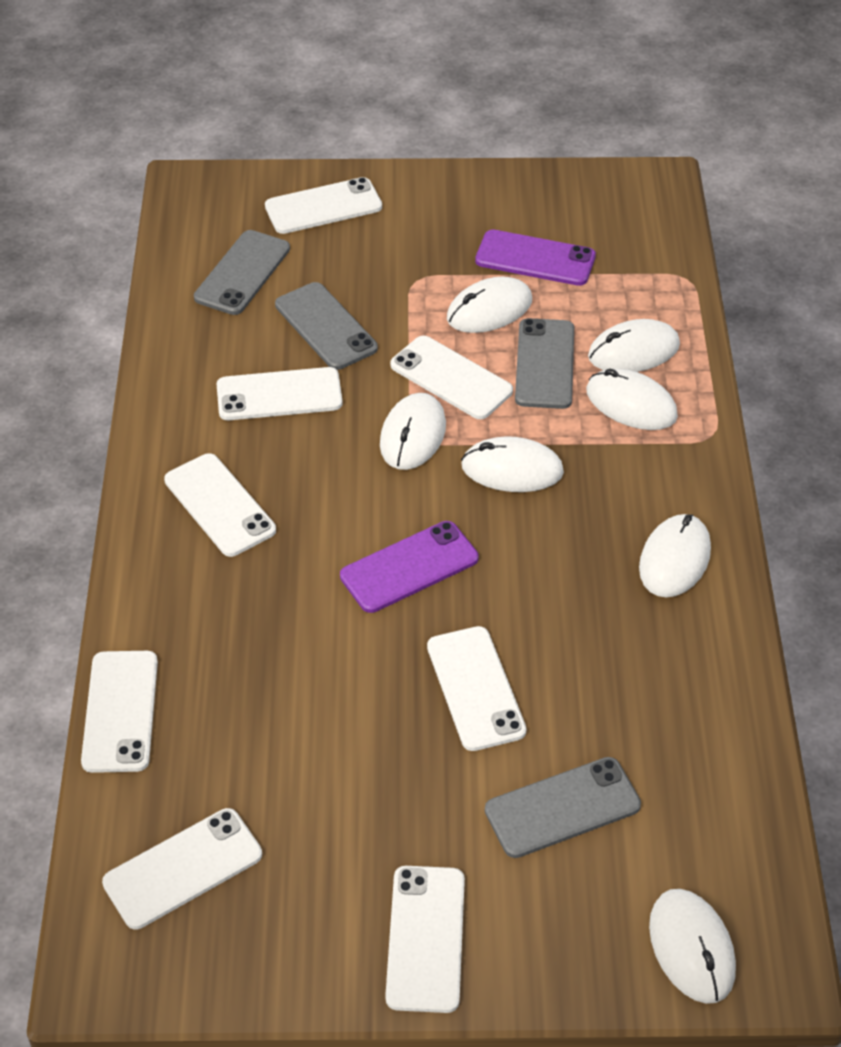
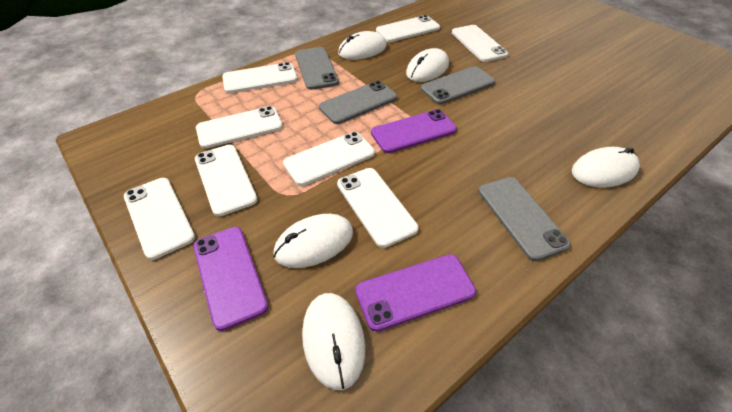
purple phone: [340,521,479,613] [475,230,596,286] = 2 -> [193,227,268,331] [355,254,476,332] [371,109,457,153] = 3
white mouse: [380,393,446,470] [447,277,532,333] [461,436,564,492] [586,369,678,430] [588,319,680,372] [639,514,711,597] [649,889,736,1004] = 7 -> [274,214,353,268] [302,293,365,390] [338,31,387,60] [406,48,449,82] [572,147,640,188] = 5

